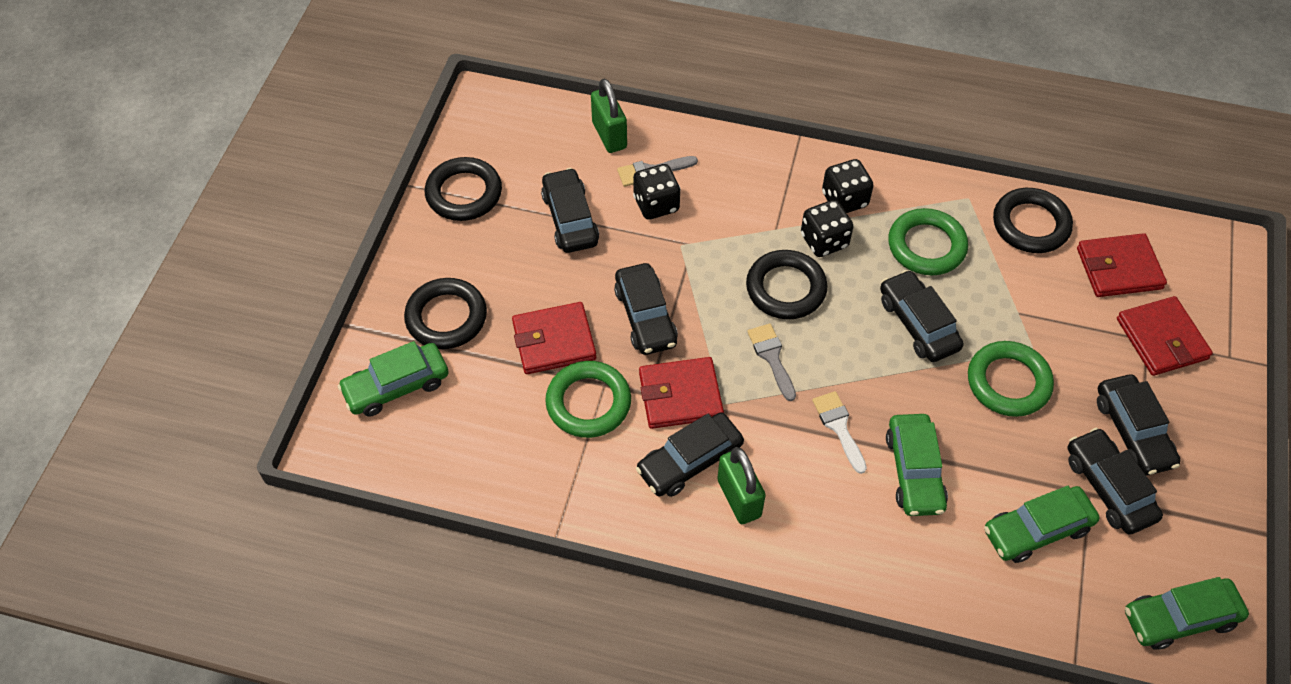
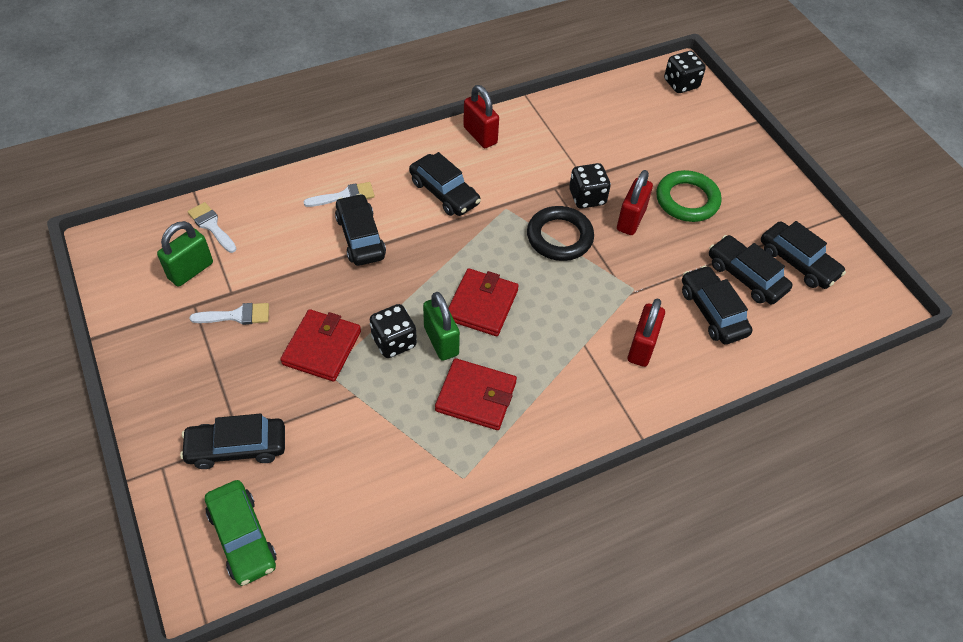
black ring: [404,278,487,349] [425,157,502,221] [746,250,828,319] [993,188,1073,253] = 4 -> [527,206,594,261] = 1
green car: [338,341,449,417] [886,414,948,516] [984,486,1100,563] [1125,577,1249,650] = 4 -> [205,480,277,586] = 1
green ring: [545,361,631,438] [888,208,968,275] [968,341,1054,417] = 3 -> [656,170,721,222] = 1
grey brush: [617,156,698,187] [747,324,796,401] = 2 -> none = 0
red padlock: none = 0 -> [463,85,499,148] [617,170,653,235] [628,298,665,367] = 3
red wallet: [512,302,596,374] [639,357,724,429] [1077,233,1167,297] [1117,296,1213,376] = 4 -> [280,309,361,382] [435,358,517,430] [448,268,519,336] = 3
white brush: [812,391,867,474] = 1 -> [187,202,236,253] [190,303,269,325] [303,182,375,207] = 3

